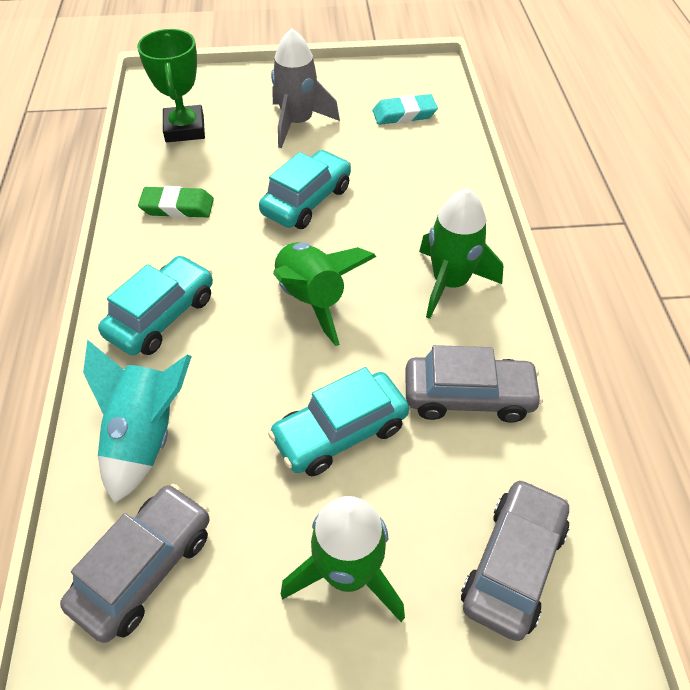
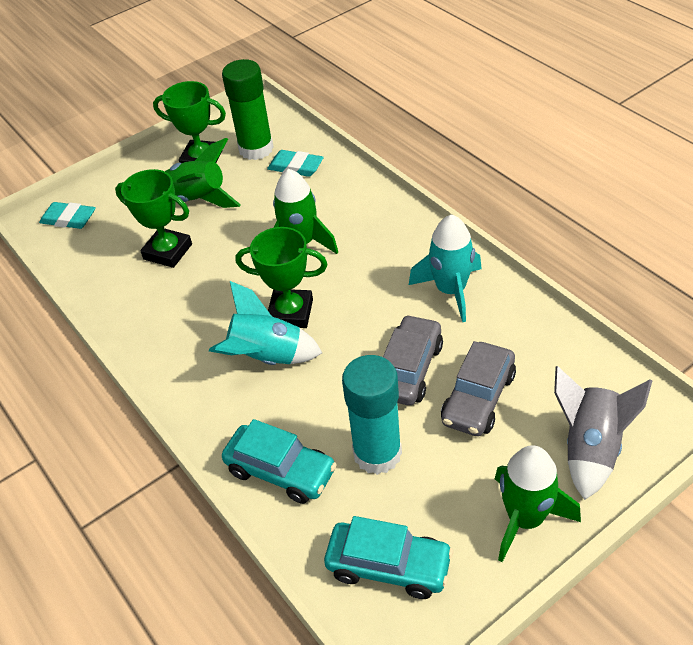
green eraser: [138,186,214,218] = 1 -> none = 0
green glue stick: none = 0 -> [222,59,274,160] = 1
green trophy: [137,29,205,142] = 1 -> [115,169,192,268] [153,81,226,163] [236,227,327,328] = 3
grey car: [60,484,210,643] [405,345,543,423] [461,479,569,641] = 3 -> [383,314,443,405] [441,341,516,436] = 2
turquoise car: [98,255,213,355] [259,150,351,229] [268,367,409,476] = 3 -> [222,419,337,504] [324,516,453,599] = 2
turquoise eraser: [373,94,438,125] = 1 -> [39,202,96,229] [267,150,324,177] = 2
turquoise glue stick: none = 0 -> [342,355,402,475] = 1
turquoise rocket: [83,340,192,504] = 1 -> [209,281,322,365] [409,214,482,322] = 2

